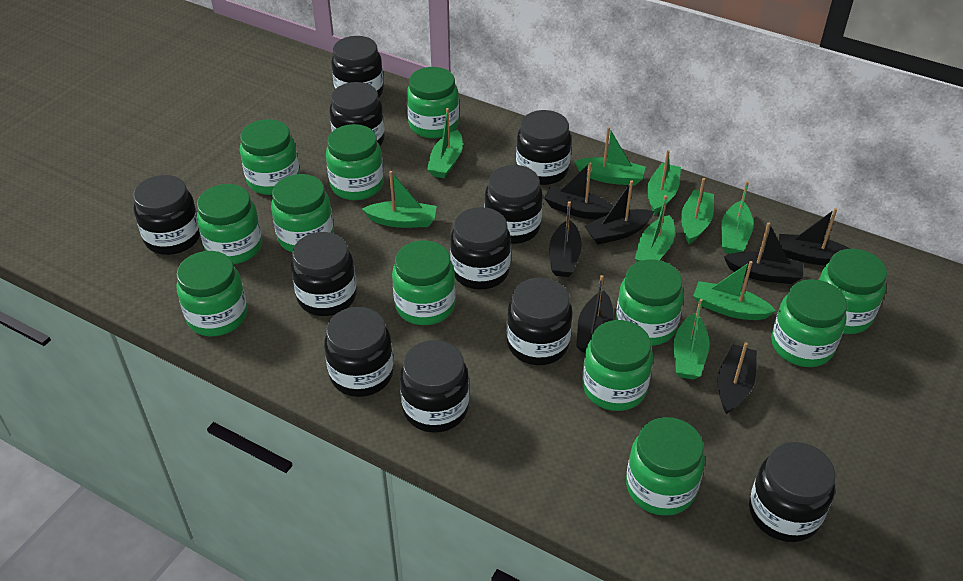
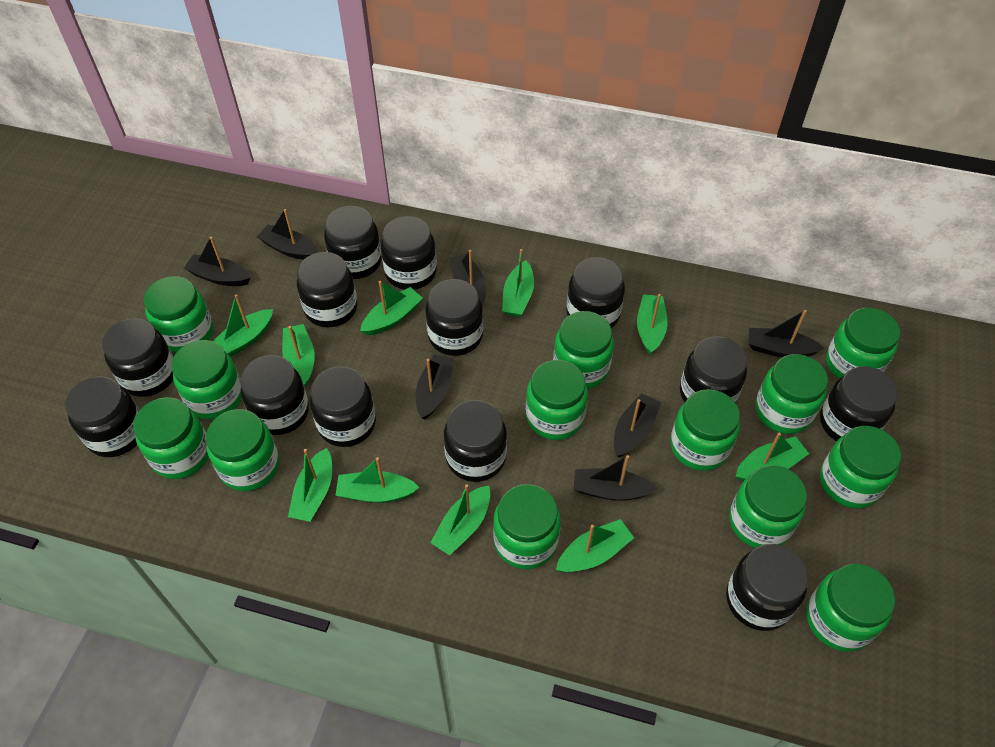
black jar: [133,175,200,255] [291,232,357,316] [324,307,394,397] [330,82,385,146] [331,36,384,98] [400,340,469,433] [450,207,511,290] [484,165,543,244] [507,277,573,365] [516,110,571,185] [749,442,836,542] = 11 -> [65,377,140,457] [102,318,174,397] [240,355,309,435] [297,252,357,327] [310,367,376,447] [324,206,382,279] [381,216,437,290] [425,279,483,356] [444,400,507,482] [566,257,625,328] [680,337,747,403] [726,544,808,631] [820,366,898,441] = 13
green boat: [362,171,437,228] [427,108,463,178] [574,127,645,186] [635,195,675,262] [647,150,681,215] [674,299,710,380] [681,178,714,244] [693,261,776,320] [721,181,753,254] = 9 -> [213,294,273,357] [282,324,315,386] [288,448,332,522] [335,457,420,503] [360,281,423,335] [430,484,490,555] [502,249,534,317] [556,519,634,573] [637,294,668,355] [736,433,809,481] = 10
green jar: [176,251,247,336] [197,184,262,264] [240,119,300,195] [271,174,334,252] [326,124,384,200] [392,240,456,325] [407,67,459,138] [582,320,653,411] [616,259,684,346] [626,417,705,516] [771,279,847,367] [819,249,887,334] = 12 -> [133,397,209,479] [144,276,213,353] [171,340,242,419] [206,409,279,491] [493,484,561,569] [526,360,588,440] [553,311,614,389] [670,389,740,471] [729,465,807,548] [755,354,828,434] [806,564,895,652] [820,426,901,508] [826,308,900,379] = 13

